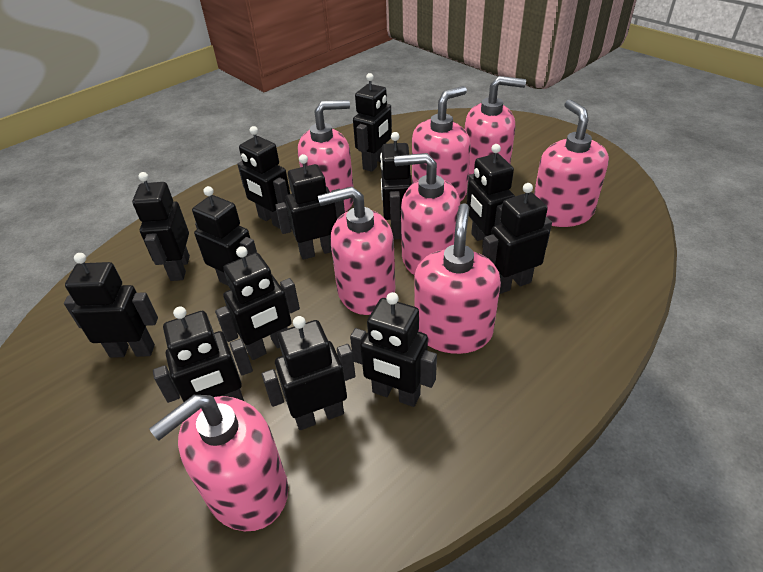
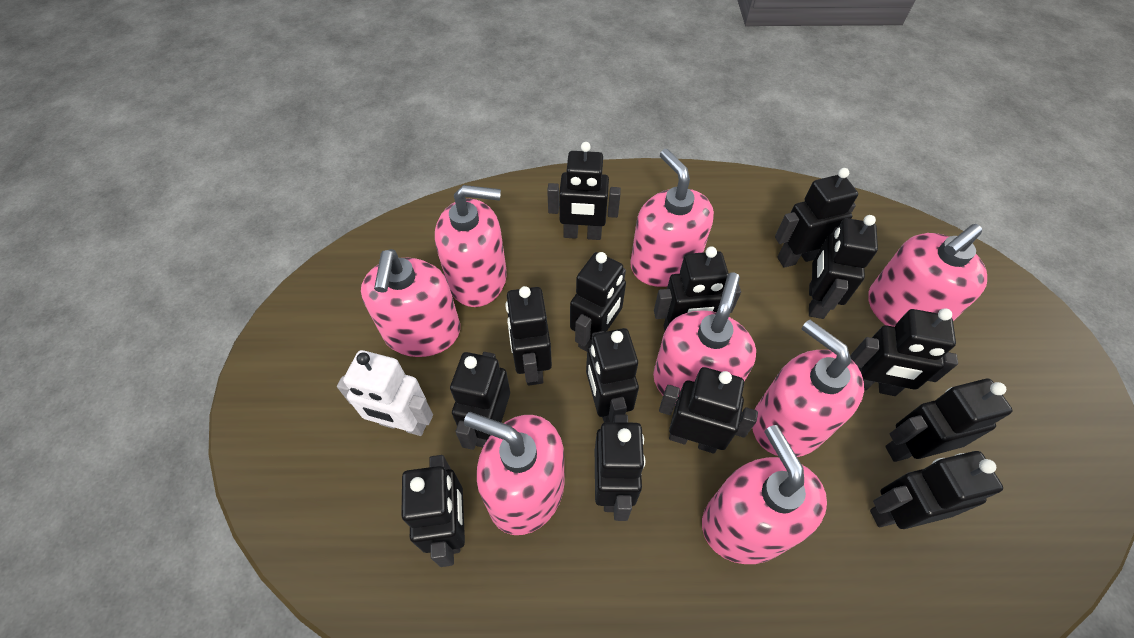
black robot: [64,253,158,358] [132,172,190,281] [153,307,253,403] [192,186,257,286] [215,246,300,360] [237,126,290,229] [262,316,355,430] [275,154,345,260] [350,292,437,407] [353,73,392,172] [380,132,412,239] [467,144,515,248] [482,183,552,294] = 13 -> [401,455,465,567] [450,352,510,450] [505,286,552,386] [547,142,621,240] [570,252,626,351] [586,328,639,423] [595,414,646,521] [654,246,741,331] [659,367,758,453] [775,168,858,268] [809,215,878,319] [850,308,958,396] [870,451,1003,529] [885,378,1013,462] = 14
white robot: none = 0 -> [337,350,433,436] = 1

